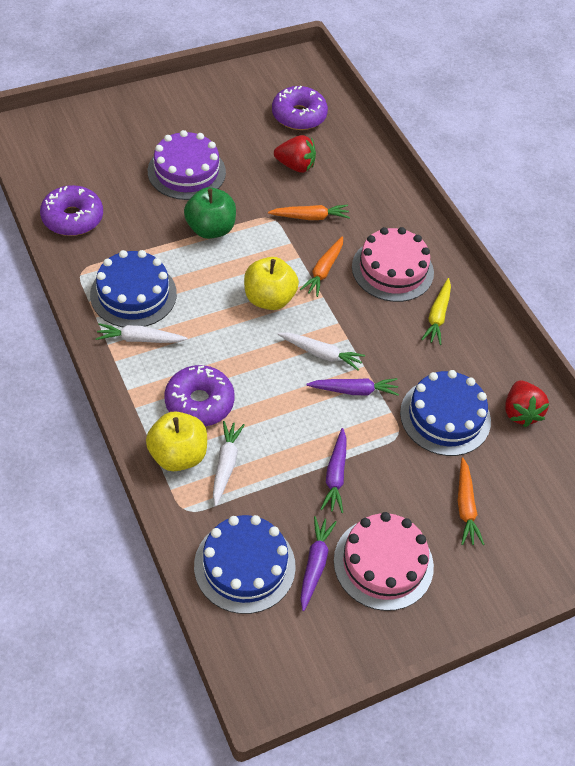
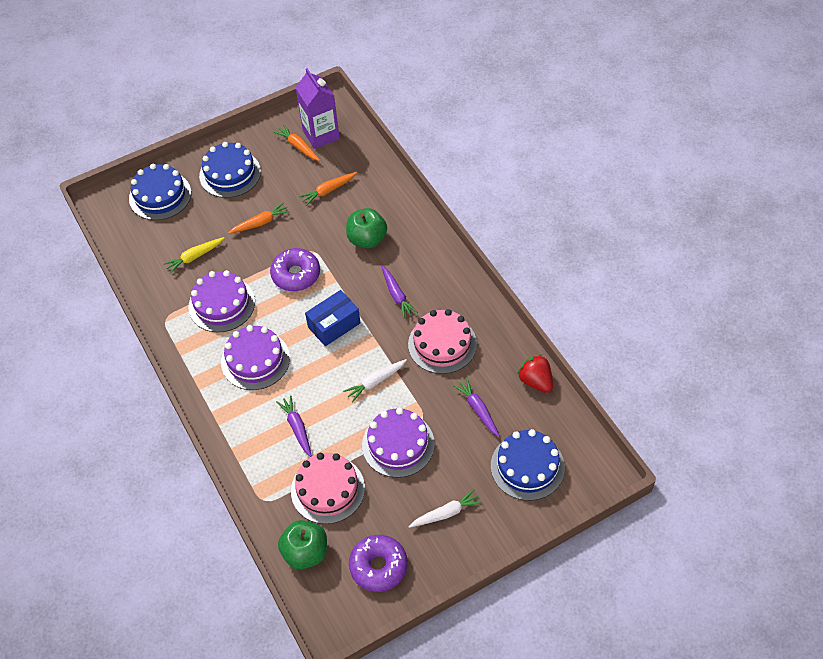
blue box: none = 0 -> [305,290,361,346] = 1
green apple: [184,187,236,239] = 1 -> [278,520,327,569] [346,208,387,248] = 2
purple cake: [148,130,226,200] = 1 -> [188,270,255,332] [221,325,290,390] [362,408,435,478] = 3
purple carton: none = 0 -> [295,68,340,149] = 1
purple donut: [40,185,103,236] [165,365,235,426] [272,86,328,130] = 3 -> [270,248,320,291] [349,535,408,592] = 2
red strawberry: [274,135,316,173] [505,380,549,427] = 2 -> [517,354,553,393] = 1
white carrot: [96,323,188,343] [213,421,245,506] [278,333,365,371] = 3 -> [343,359,407,403] [408,489,482,528] = 2
yellow apple: [146,411,207,471] [244,257,299,310] = 2 -> none = 0

